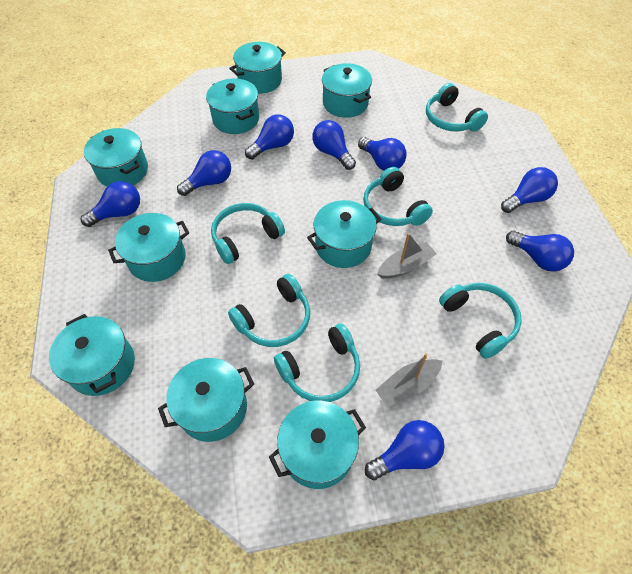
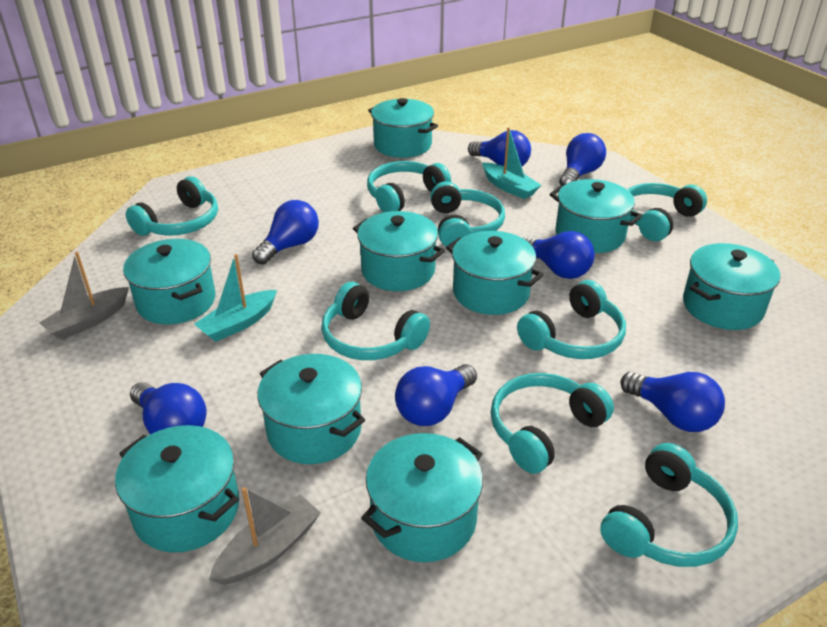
blue light bulb: [81,181,140,227] [177,150,231,196] [245,114,294,160] [312,120,356,170] [358,137,407,171] [365,420,445,480] [501,167,558,213] [506,231,574,272] = 8 -> [130,382,206,434] [252,200,319,265] [395,364,477,426] [468,130,531,166] [523,231,595,279] [559,133,606,186] [620,372,725,432] = 7
turquoise boat: none = 0 -> [194,254,277,342] [482,127,541,199] = 2
turquoise headphones: [211,203,285,264] [228,274,310,347] [274,324,360,402] [363,167,433,226] [426,83,488,132] [439,283,522,359] = 6 -> [126,176,218,236] [321,282,430,360] [367,161,451,212] [430,181,505,248] [491,373,614,474] [517,280,626,359] [600,443,738,567] [627,183,707,241] = 8

